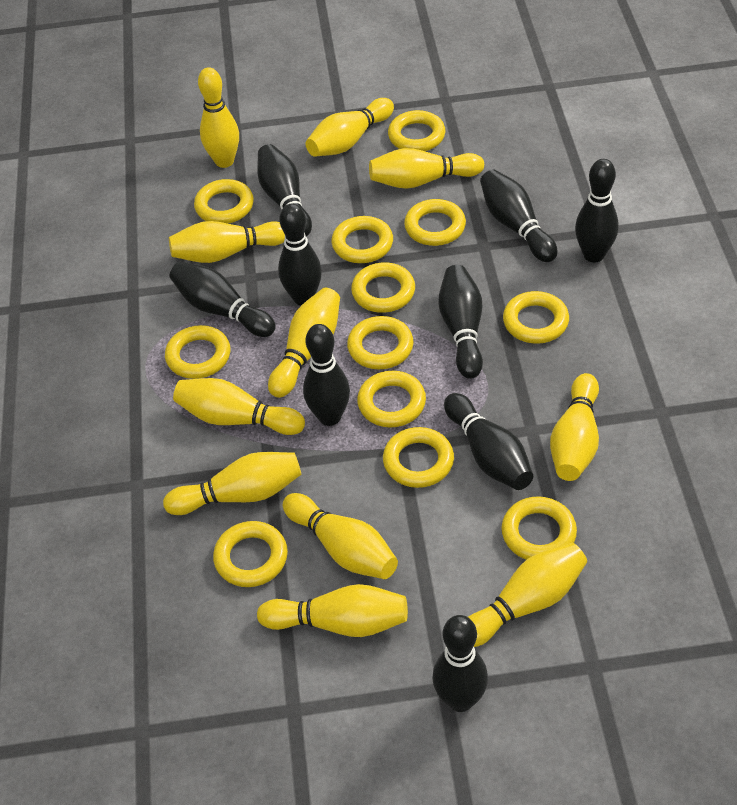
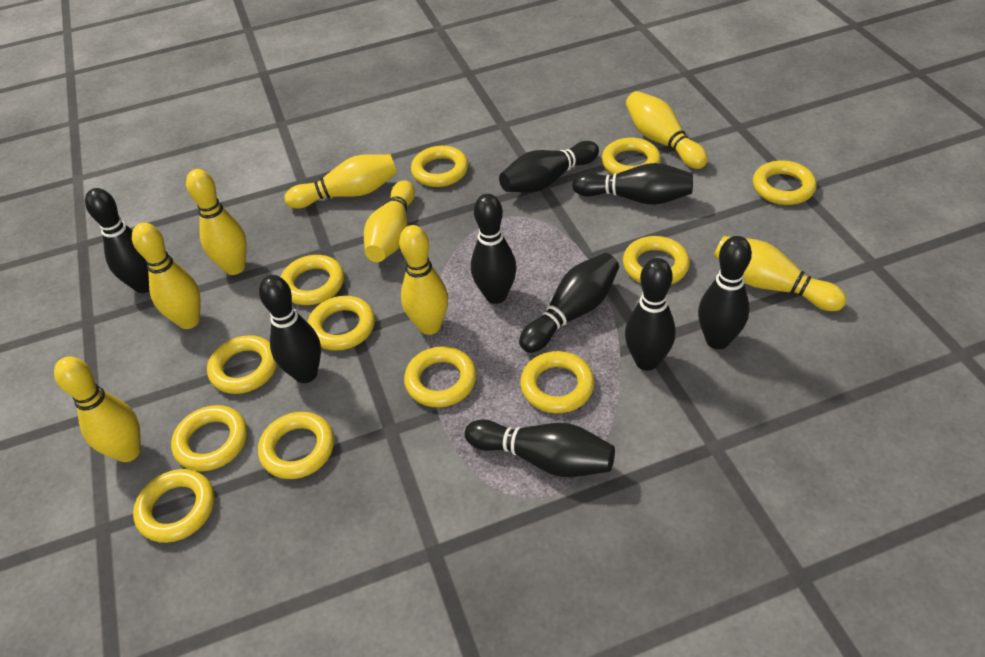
yellow bowling pin: [163,452,302,515] [169,221,285,263] [173,378,305,435] [198,67,239,168] [257,584,408,637] [268,288,340,398] [283,493,398,579] [306,98,394,157] [369,148,484,189] [468,543,587,647] [550,373,599,481] = 11 -> [54,356,141,462] [132,223,201,329] [186,169,247,275] [284,154,397,209] [364,180,415,262] [399,225,448,335] [626,91,708,169] [714,236,847,311] = 8

